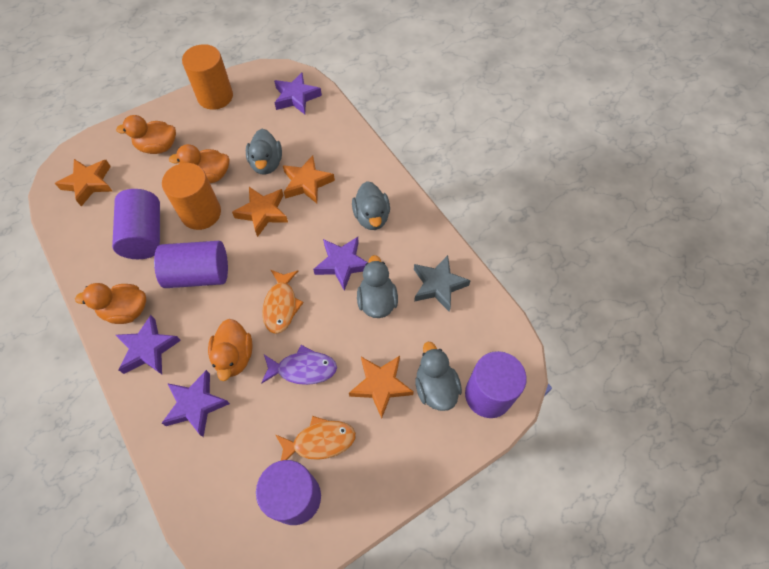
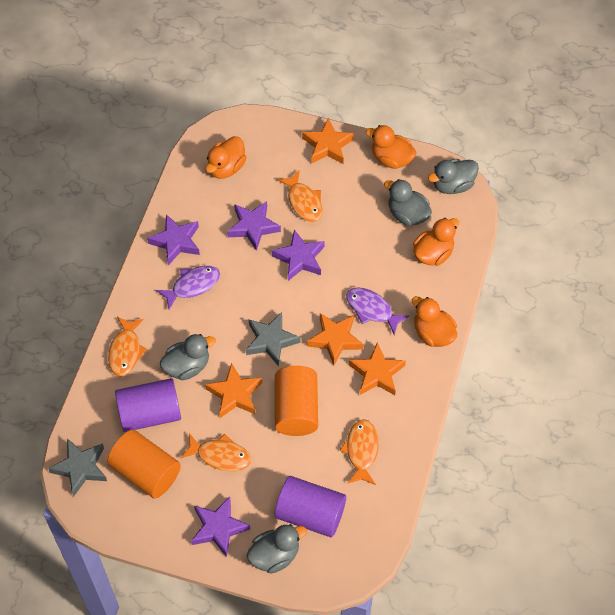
grey star: [414,255,471,312] = 1 -> [48,439,107,497] [246,312,301,366] = 2
orange fish: [262,270,304,334] [275,416,356,461] = 2 -> [108,317,147,376] [180,433,251,471] [277,170,322,222] [340,419,379,485] = 4
purple cylinder: [112,189,160,259] [154,241,228,288] [256,460,321,525] [465,351,527,418] = 4 -> [115,378,181,432] [275,476,346,537] = 2
purple fish: [261,345,337,385] = 1 -> [156,266,220,310] [346,288,409,335] = 2

